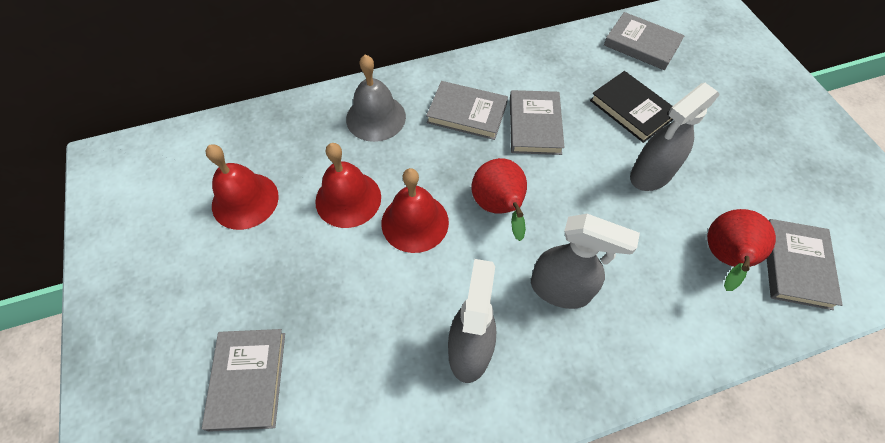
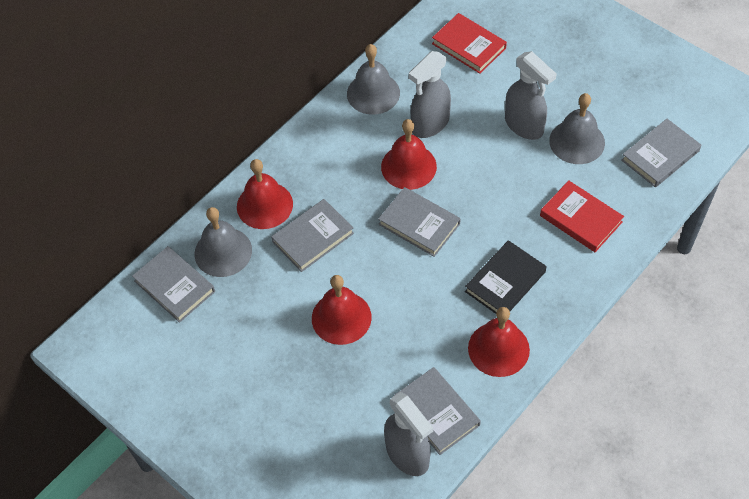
grey bell: [346,55,406,142] = 1 -> [194,207,252,277] [347,44,400,115] [549,93,605,164] = 3
red bell: [205,144,279,230] [315,143,381,228] [381,168,449,253] = 3 -> [237,159,293,229] [312,275,372,345] [381,119,437,190] [468,307,530,377] = 4
red book: none = 0 -> [432,13,507,74] [540,180,624,252] = 2
red pear: [472,158,527,241] [707,209,776,291] = 2 -> none = 0

